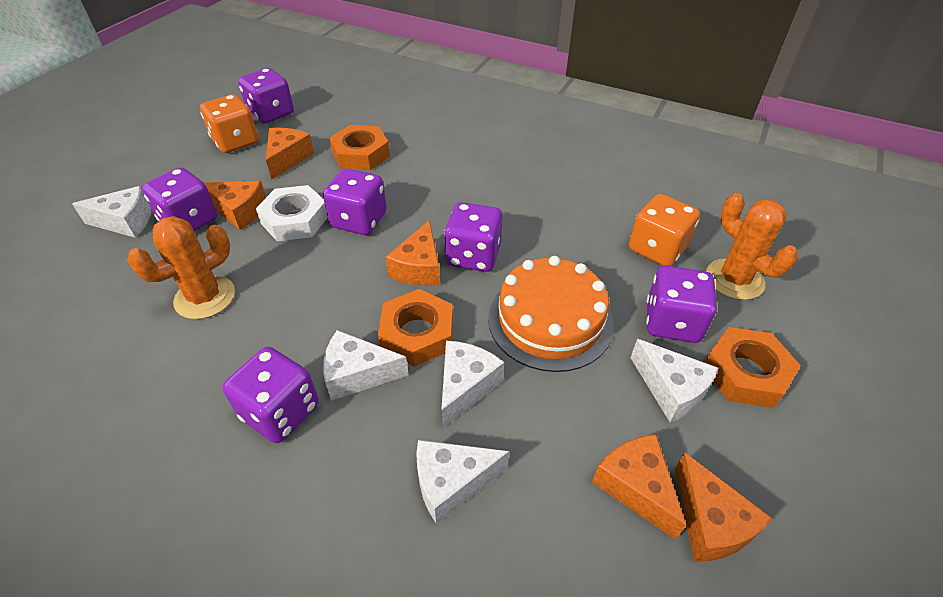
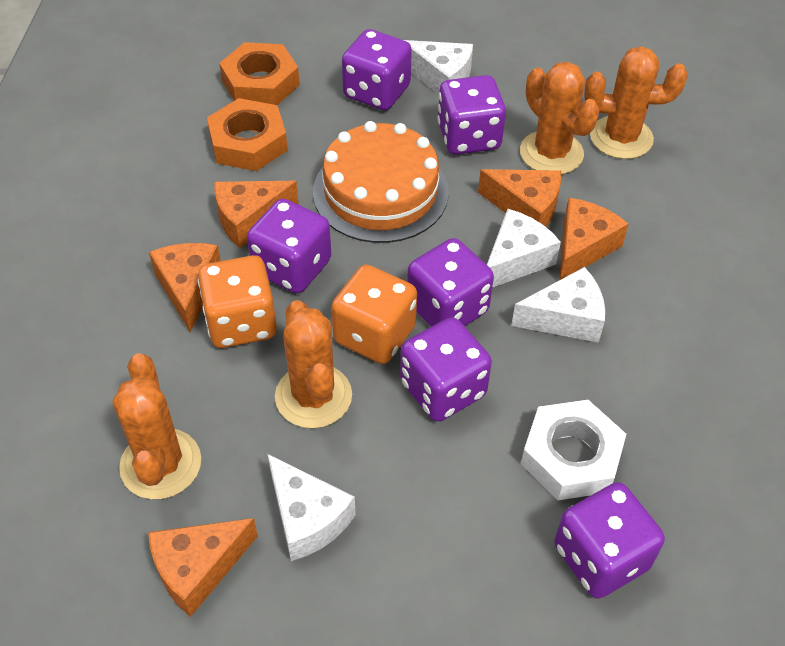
orange cactus: [127,216,235,319] [706,193,798,300] = 2 -> [113,353,201,499] [275,300,352,428] [520,62,600,174] [584,46,688,159] = 4
orange nut: [329,125,390,170] [378,289,453,367] [705,327,801,408] = 3 -> [207,98,288,171] [219,42,300,105] = 2
white cheese: [72,186,151,238] [323,330,409,401] [416,440,509,524] [441,341,504,428] [631,339,718,422] = 5 -> [268,454,356,561] [404,40,473,94] [487,209,561,288] [511,267,605,343] = 4

